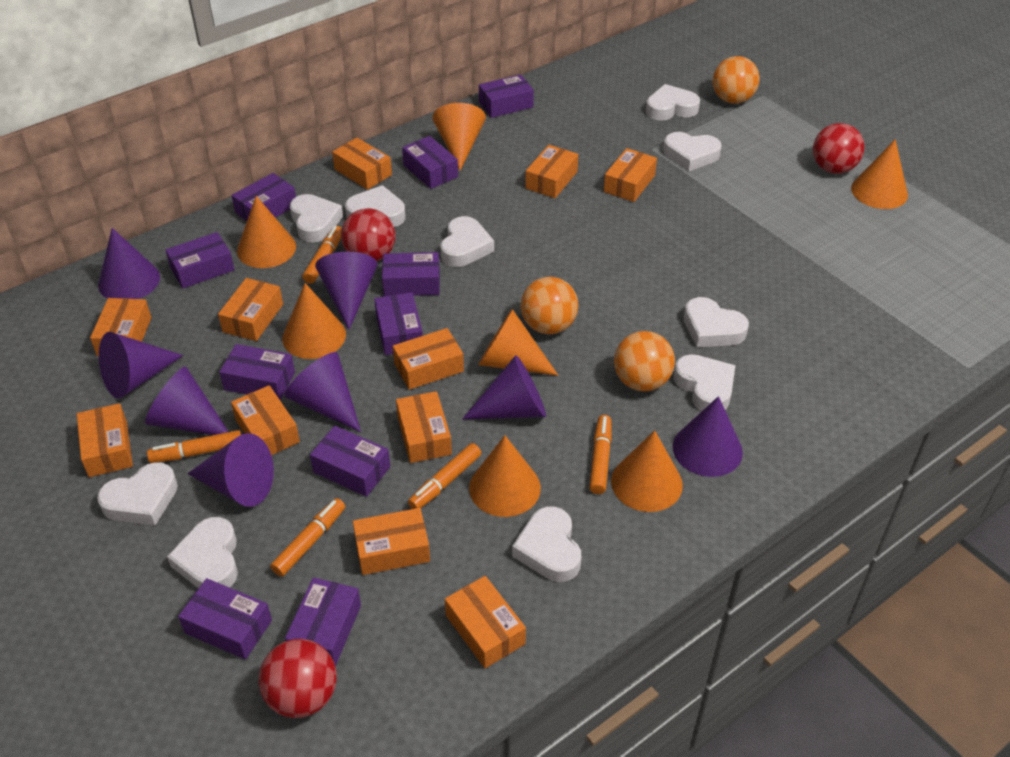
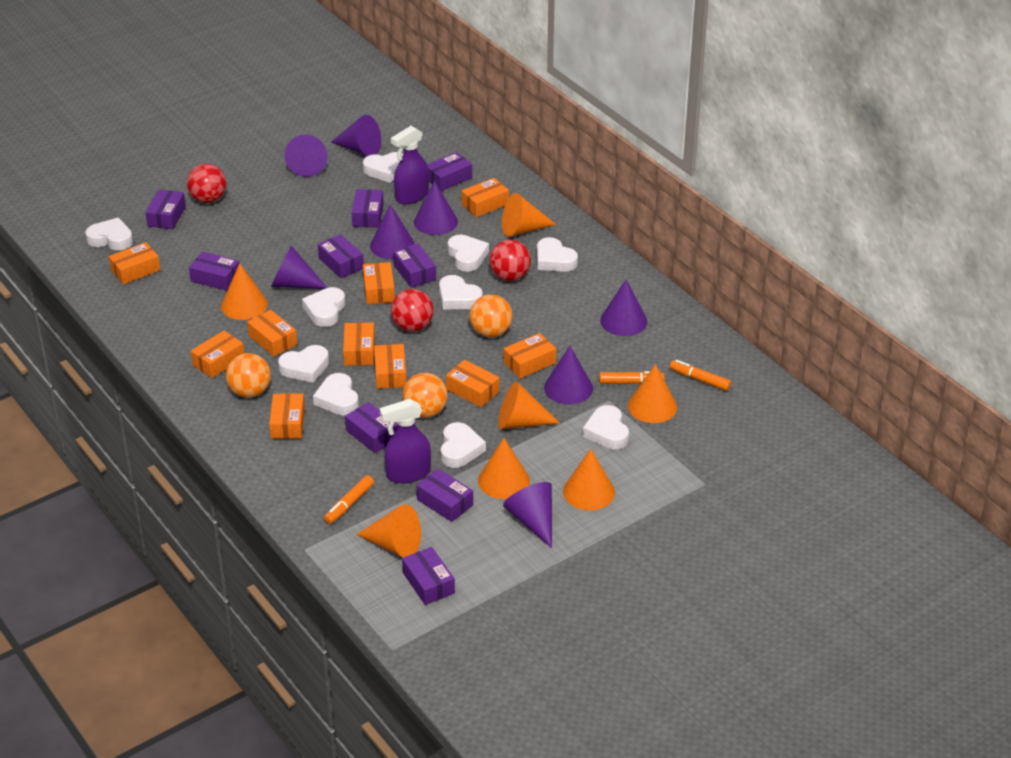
orange box: [77,403,133,477] [90,298,152,356] [218,278,283,341] [231,385,300,455] [332,138,392,190] [353,508,430,575] [393,328,464,390] [396,391,452,463] [445,576,526,668] [525,145,578,198] [604,148,657,202] = 11 -> [109,242,161,284] [191,331,244,378] [247,310,297,357] [269,393,305,439] [343,322,375,366] [363,262,395,304] [374,344,407,389] [446,360,499,407] [461,178,509,217] [504,333,556,379] = 10
orange marker: [147,430,242,463] [270,498,345,577] [302,226,342,284] [408,443,481,509] [589,415,612,494] = 5 -> [324,475,374,524] [599,371,664,384] [670,360,731,391] = 3
purple box: [165,232,235,288] [178,578,272,659] [219,344,295,400] [232,173,296,221] [285,578,361,666] [310,426,390,497] [374,292,423,355] [382,252,440,296] [402,136,458,189] [479,74,534,118] = 10 -> [145,189,186,229] [189,252,239,291] [318,234,364,278] [345,402,398,453] [352,189,384,228] [393,243,436,288] [402,547,455,605] [416,469,473,522] [427,152,472,191] = 9
purple spray bottle: none = 0 -> [380,399,431,483] [391,126,429,204] = 2

